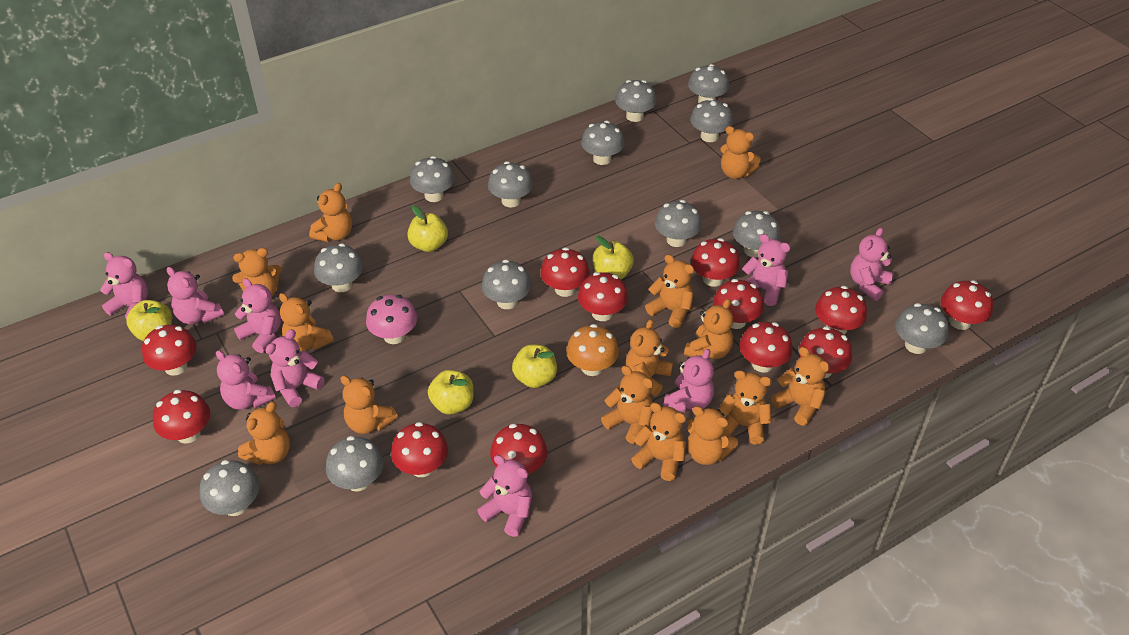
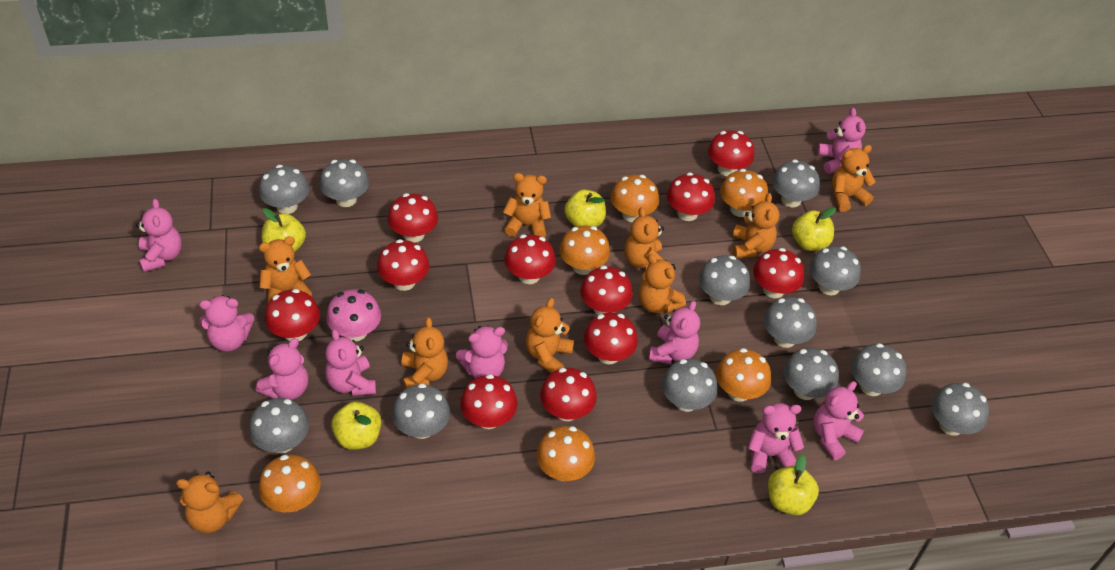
grey mushroom: [200,460,260,516] [314,243,363,292] [326,436,384,492] [410,156,455,202] [482,260,531,309] [488,161,533,208] [581,121,624,165] [615,80,657,122] [655,200,702,247] [688,64,729,103] [690,98,733,142] [733,211,781,257] [895,303,949,354] = 13 -> [249,398,309,453] [259,165,309,214] [319,159,369,207] [392,383,450,439] [662,359,717,412] [699,256,750,305] [764,297,817,348] [772,159,820,208] [783,348,839,400] [809,246,861,295] [851,343,906,396] [931,383,989,436] = 12
orange mushroom: [566,324,619,376] = 1 -> [259,455,321,512] [536,426,595,481] [559,226,610,275] [611,175,659,222] [716,348,771,402] [720,169,768,217] = 6
orange teddy bear: [232,248,282,296] [238,401,290,465] [279,293,334,351] [309,183,352,242] [340,375,398,434] [601,366,653,444] [626,319,673,397] [631,403,686,481] [645,255,694,328] [684,299,733,359] [687,406,738,465] [719,370,772,445] [720,126,761,179] [771,347,830,426] = 14 -> [176,472,243,533] [259,236,312,303] [401,317,448,389] [503,173,551,238] [526,298,574,373] [624,207,667,271] [639,254,686,313] [733,193,779,258] [832,145,876,212] = 9
red mushroom: [142,325,197,376] [153,389,210,444] [391,422,448,477] [490,424,547,475] [540,247,590,297] [578,272,628,321] [691,238,740,287] [713,279,764,329] [740,322,792,373] [799,326,852,378] [815,286,867,335] [941,280,993,330] = 12 -> [265,289,320,341] [377,239,430,291] [388,193,438,243] [460,374,517,429] [504,234,556,284] [540,368,597,421] [580,265,633,315] [584,313,638,364] [667,172,715,221] [708,130,754,176] [753,248,804,298] = 11

